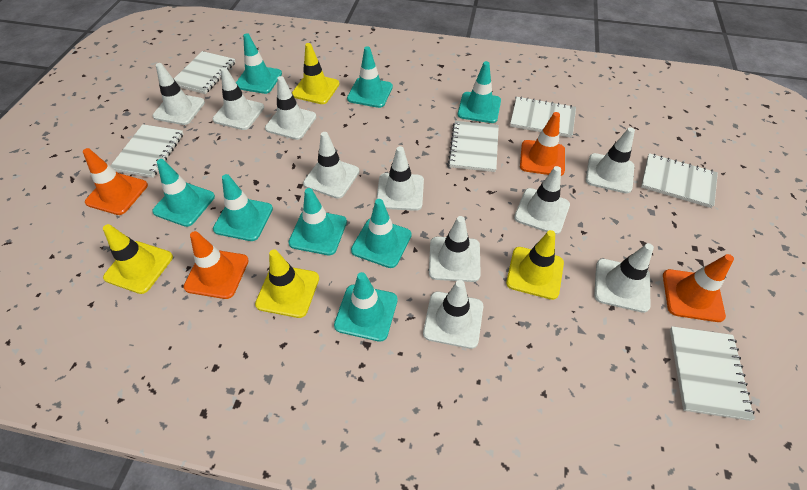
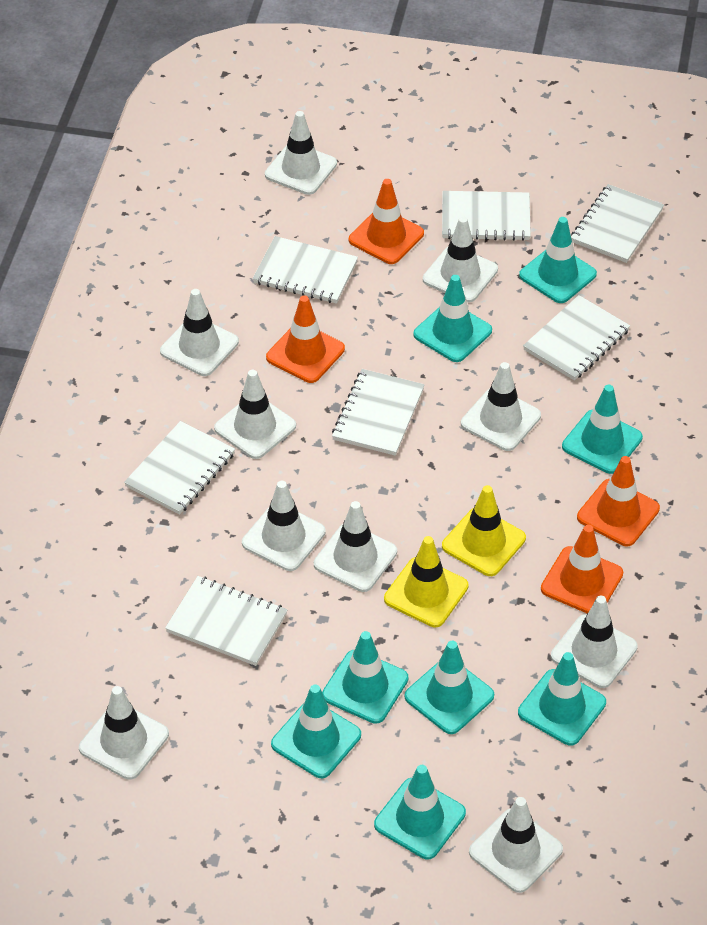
white notebook: [110,124,183,178] [174,51,236,94] [448,121,499,172] [510,96,576,138] [641,153,718,208] [670,326,755,421] = 6 -> [124,421,235,515] [165,576,287,666] [253,236,358,304] [332,369,425,456] [442,191,531,241] [523,295,630,381] [571,184,664,263] = 7
yellow traffic cone: [103,224,173,294] [255,250,319,318] [292,43,339,104] [506,230,564,300] = 4 -> [384,536,468,627] [442,485,526,576] = 2

